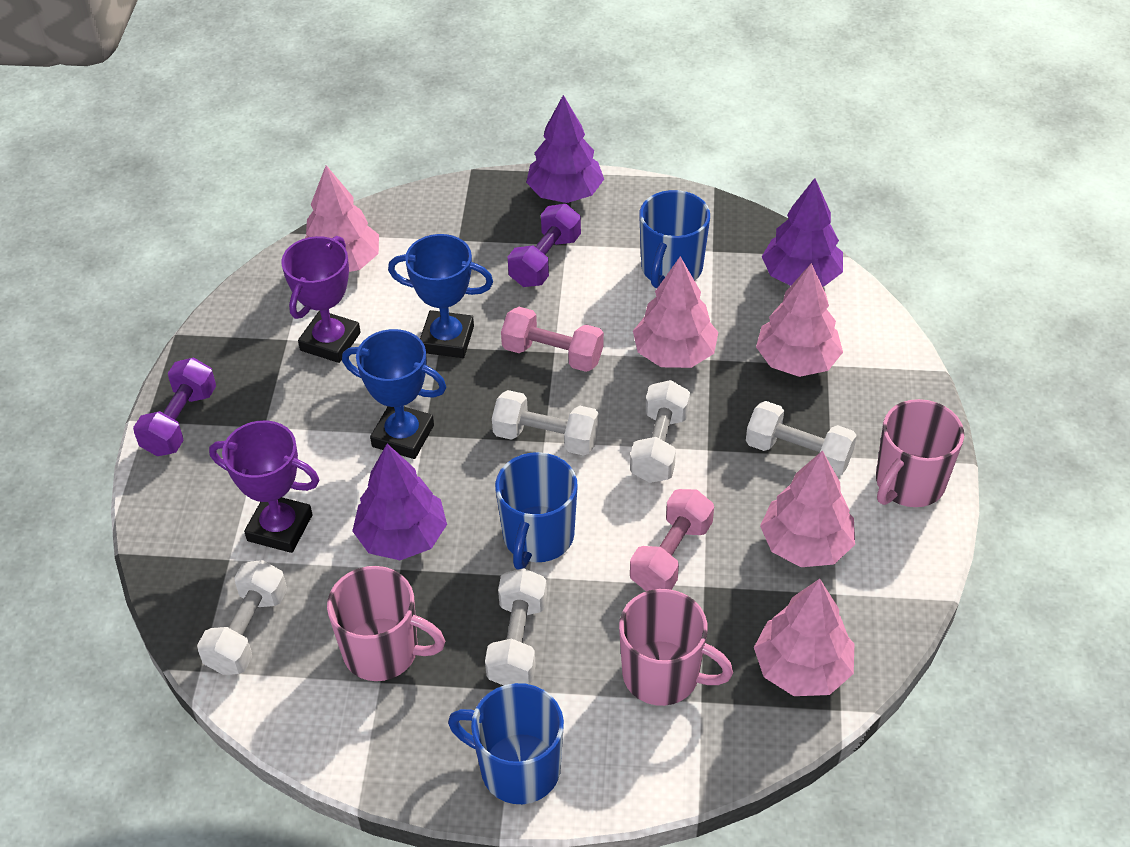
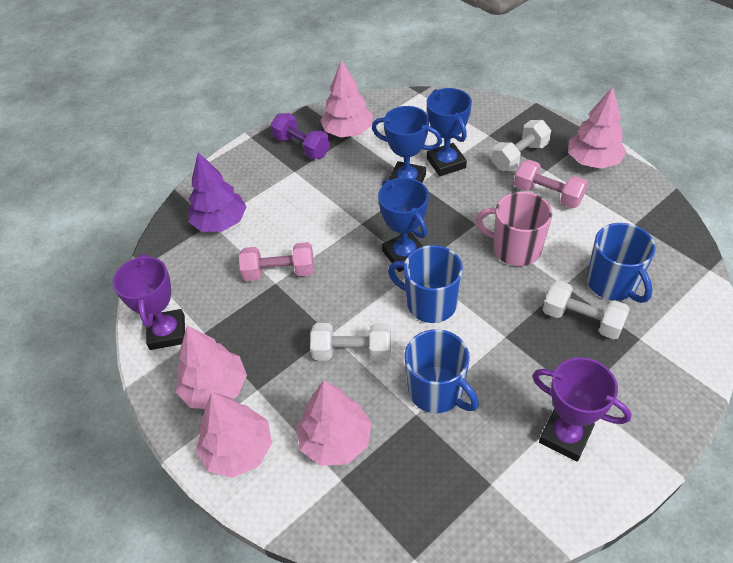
blue trophy: [342,329,447,459] [388,234,493,358] = 2 -> [372,106,442,183] [378,178,429,272] [427,88,472,177] = 3
pink mug: [327,566,445,681] [619,589,733,706] [876,399,964,507] = 3 -> [476,192,552,266] = 1
purple dumbbell: [133,357,216,456] [508,204,581,287] = 2 -> [270,113,330,159] = 1
purple tree: [352,444,447,560] [526,95,604,203] [762,178,843,287] = 3 -> [188,152,246,232] = 1
white dumbbell: [197,560,287,675] [485,568,547,685] [492,390,599,456] [630,380,690,483] [746,401,857,476] = 5 -> [310,323,391,361] [492,120,551,171] [543,280,630,339] = 3

